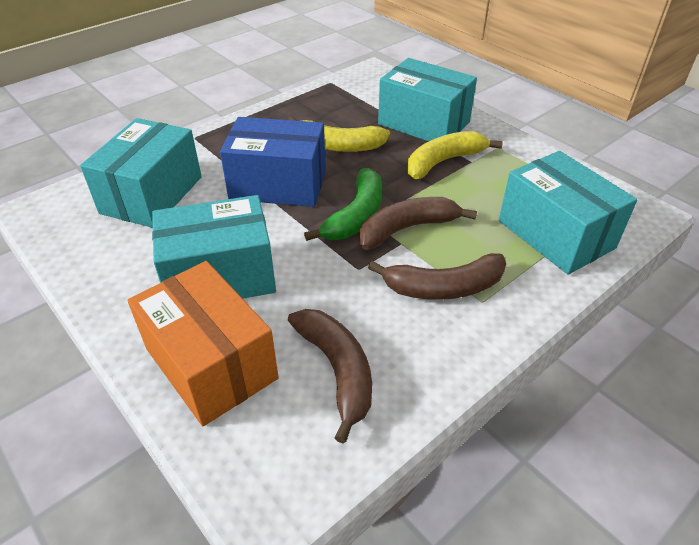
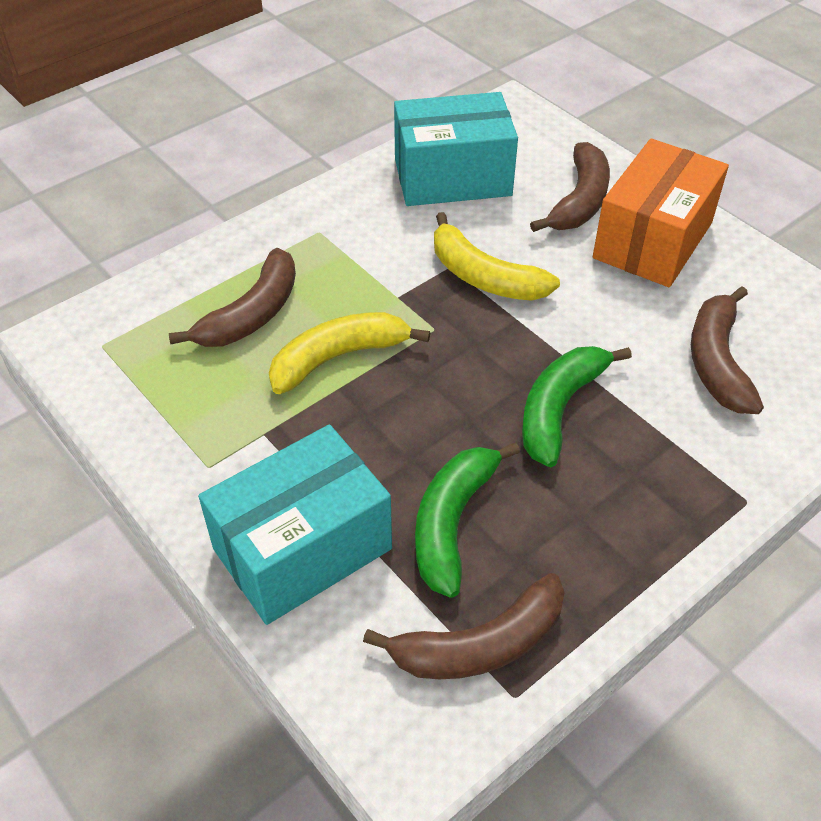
blue box: [220,117,326,207] = 1 -> none = 0
brown banana: [288,309,372,444] [359,197,477,250] [368,253,506,300] = 3 -> [169,248,296,347] [363,573,565,679] [530,142,610,232] [691,287,764,414] = 4
green banana: [304,168,382,241] = 1 -> [415,442,520,598] [522,346,632,467] = 2
turquoise box: [80,118,202,228] [152,195,276,299] [378,58,477,141] [499,151,637,275] = 4 -> [198,424,392,625] [394,92,518,206] = 2

